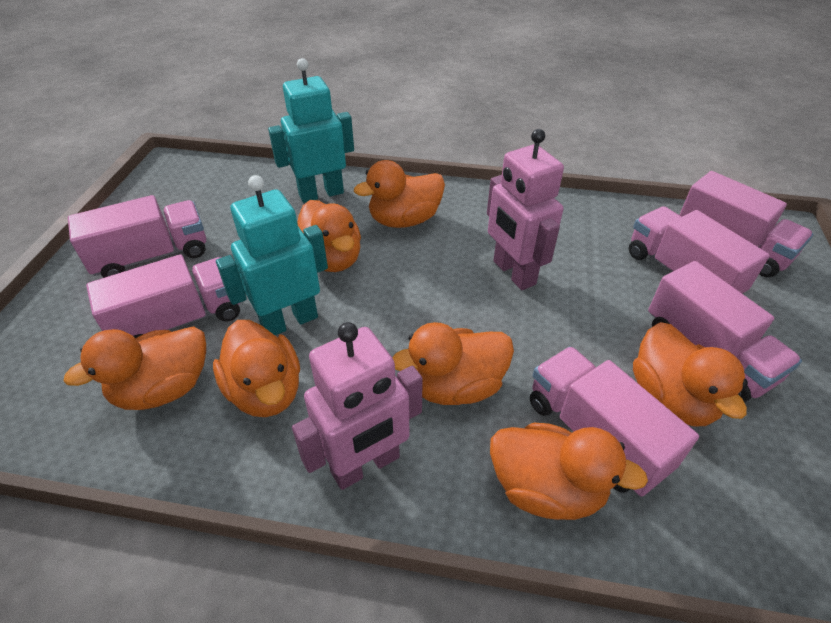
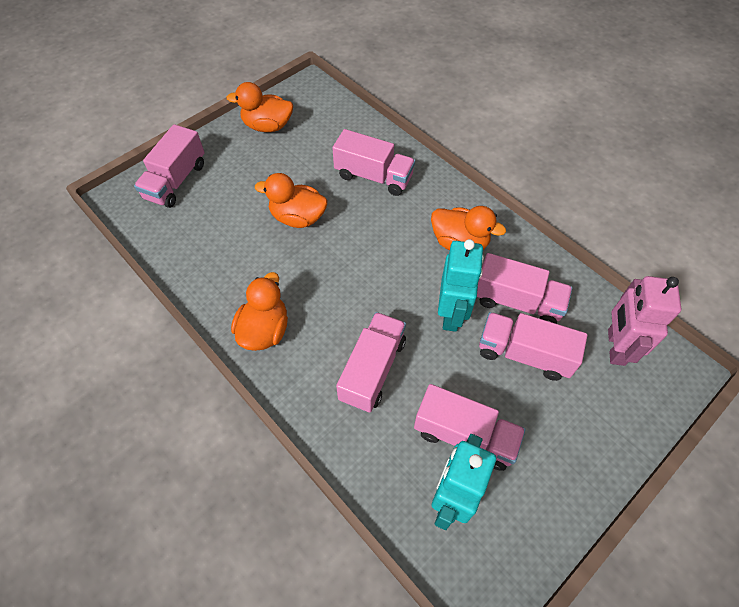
orange duck: [63,326,206,410] [213,320,300,417] [297,200,361,272] [354,160,445,228] [392,322,514,405] [490,423,648,520] [633,322,748,427] = 7 -> [226,82,293,132] [231,272,288,351] [255,173,327,228] [431,206,506,250] = 4
pink robot: [292,322,423,490] [487,129,564,290] = 2 -> [608,276,681,366] = 1

